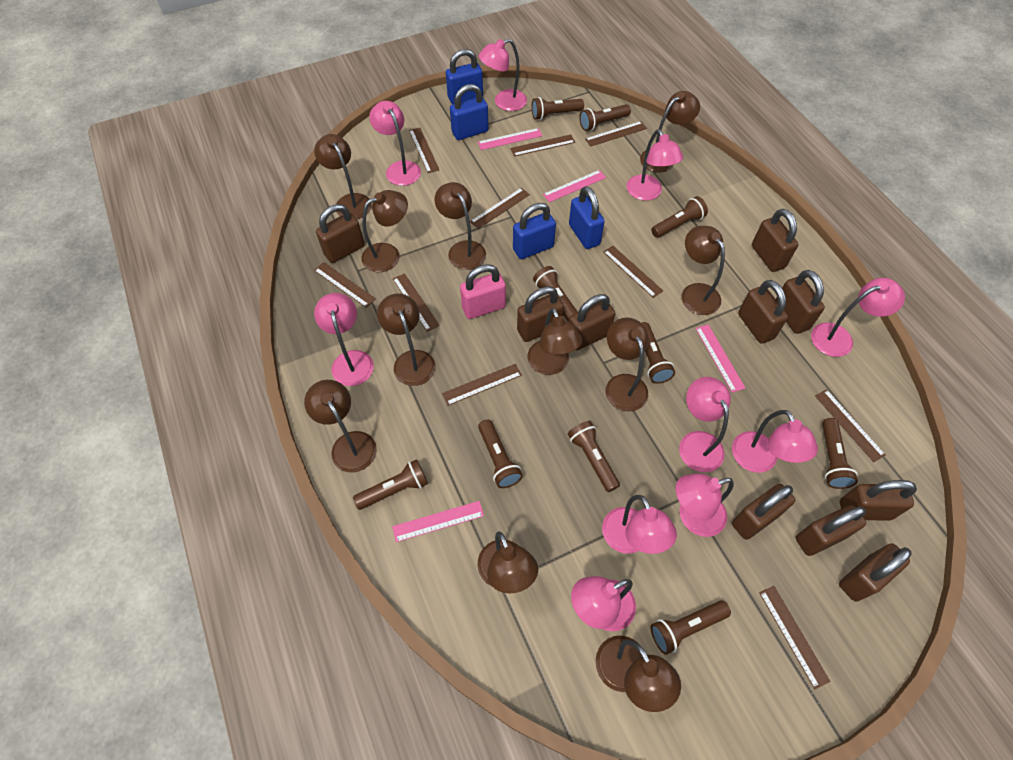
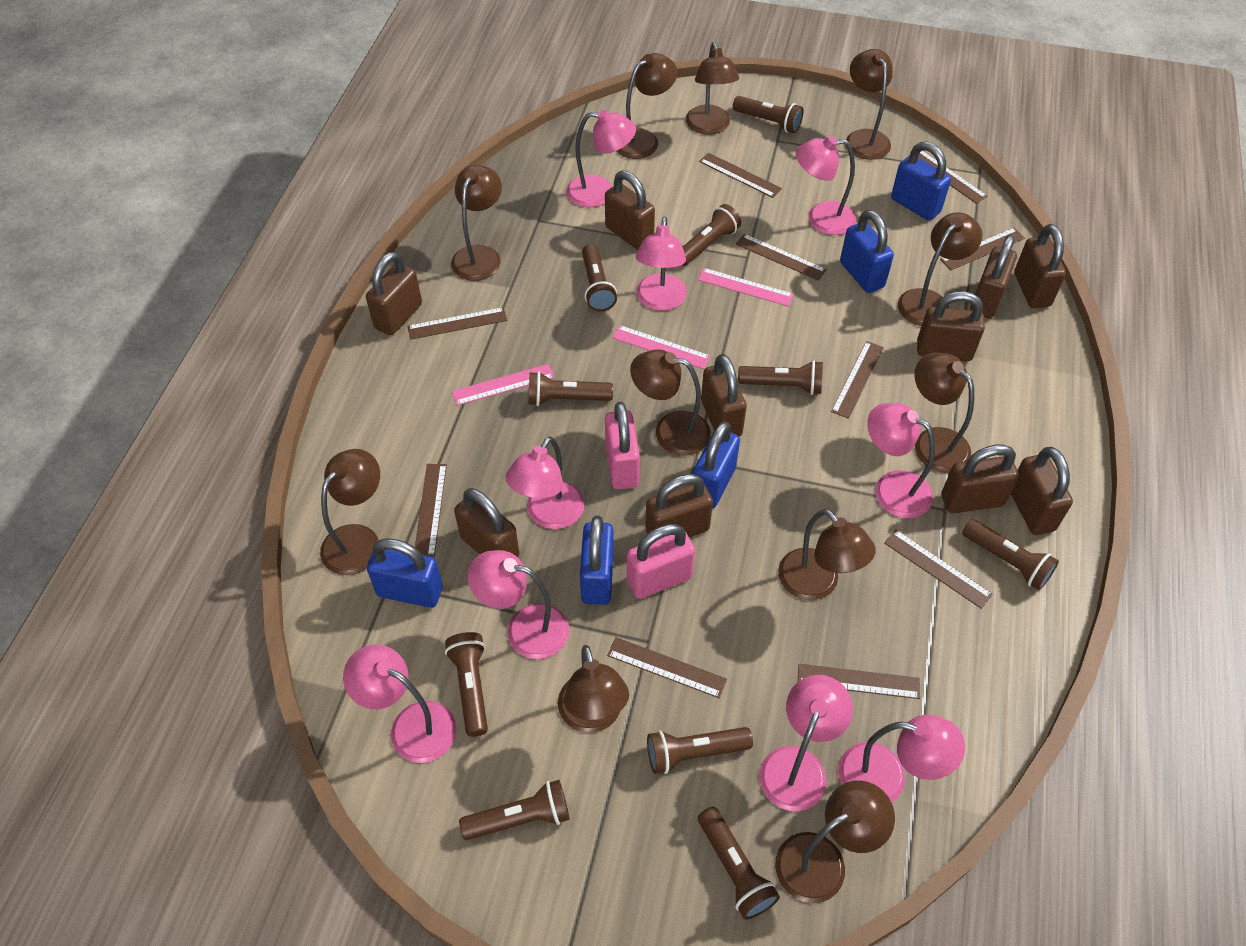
blue padlock: [446,49,483,104] [450,84,489,140] [513,203,556,259] [569,186,605,249] = 4 -> [367,538,443,608] [580,516,614,605] [693,421,740,509] [840,210,894,293] [891,141,951,220] = 5
pink lamp: [314,293,374,386] [369,101,421,186] [479,39,527,111] [571,576,636,631] [602,495,677,554] [626,129,683,201] [676,473,734,537] [679,377,731,472] [732,410,818,473] [811,278,905,357] = 10 -> [343,645,457,763] [468,550,569,659] [506,437,585,529] [566,110,636,207] [636,217,687,311] [759,675,853,811] [796,136,856,235] [838,715,965,803] [867,403,935,518] = 9
pink padlock: [460,264,506,319] = 1 -> [605,402,640,489] [627,524,695,599] = 2
pink ruler: [392,501,484,542] [478,128,542,150] [543,170,606,202] [696,324,745,393] = 4 -> [452,364,555,406] [612,325,710,369] [698,268,794,307] = 3

